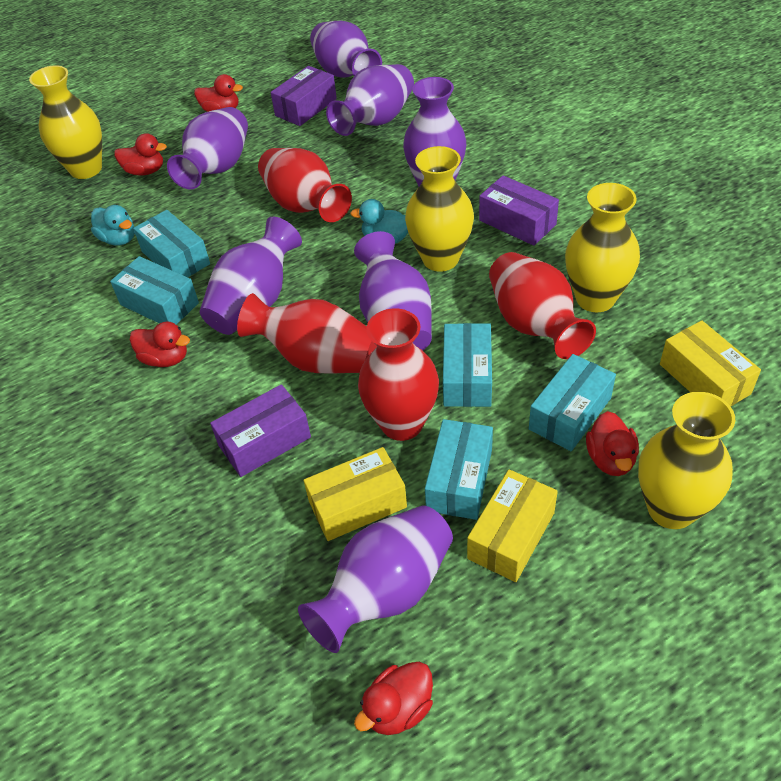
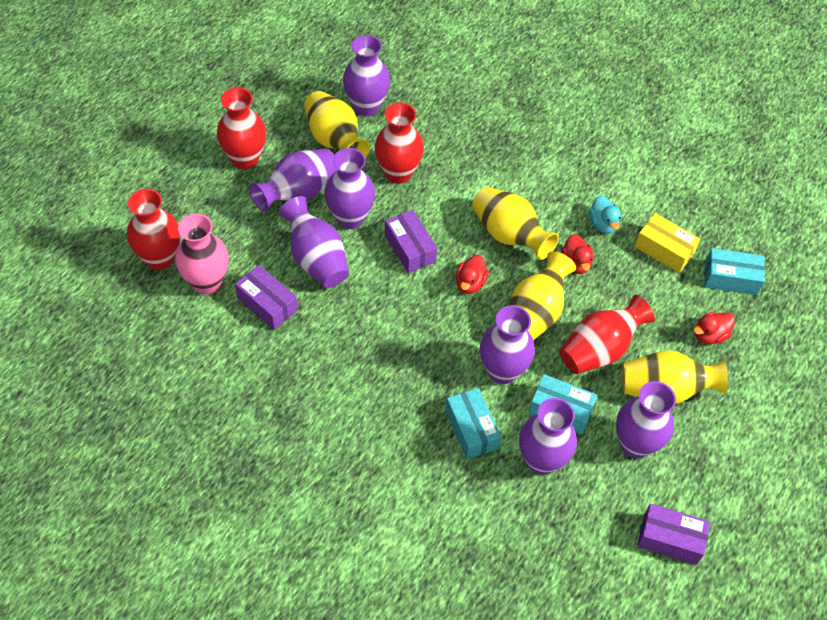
pink vase: none = 0 -> [175,214,229,295] = 1
red duck: [114,133,167,176] [130,322,190,367] [194,74,243,112] [354,662,433,735] [586,411,639,476] = 5 -> [456,255,489,294] [561,234,593,274] [693,312,735,344] = 3
turquoise box: [110,256,199,325] [133,210,210,277] [425,419,493,520] [443,323,492,407] [529,354,616,451] = 5 -> [445,388,501,459] [529,374,597,435] [704,248,765,295] = 3
turquoise duck: [91,205,135,245] [350,199,408,244] = 2 -> [589,195,621,234] = 1
yellow box: [304,447,407,541] [467,469,558,582] [660,320,761,406] = 3 -> [635,213,700,273] = 1

